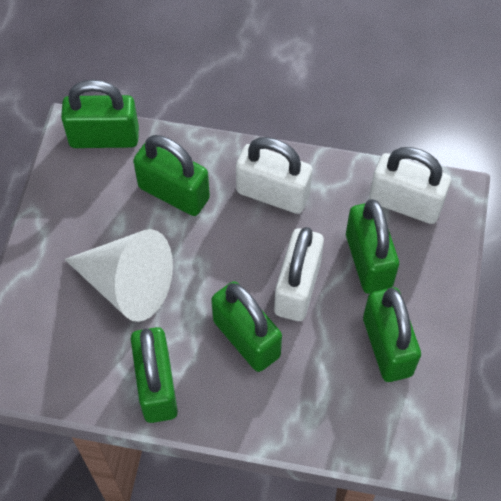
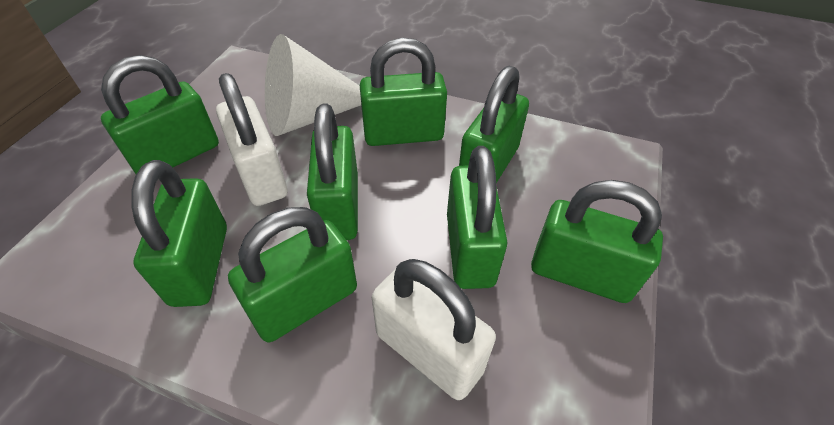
green padlock: [61,80,139,148] [131,327,178,423] [133,135,210,216] [211,281,282,372] [346,199,399,294] [363,287,421,382] = 6 -> [101,55,219,174] [131,160,227,307] [228,207,357,342] [307,103,358,240] [360,38,447,146] [447,146,507,289] [459,66,529,183] [531,180,663,303] = 8
white padlock: [236,137,312,214] [274,227,324,321] [369,147,451,224] = 3 -> [216,73,288,206] [372,259,496,400] = 2

